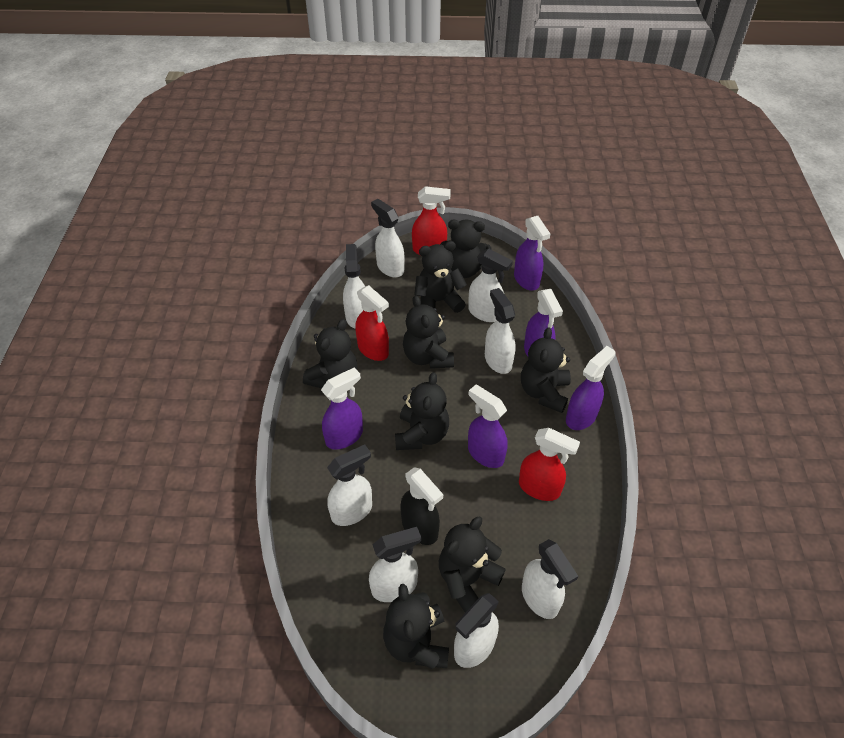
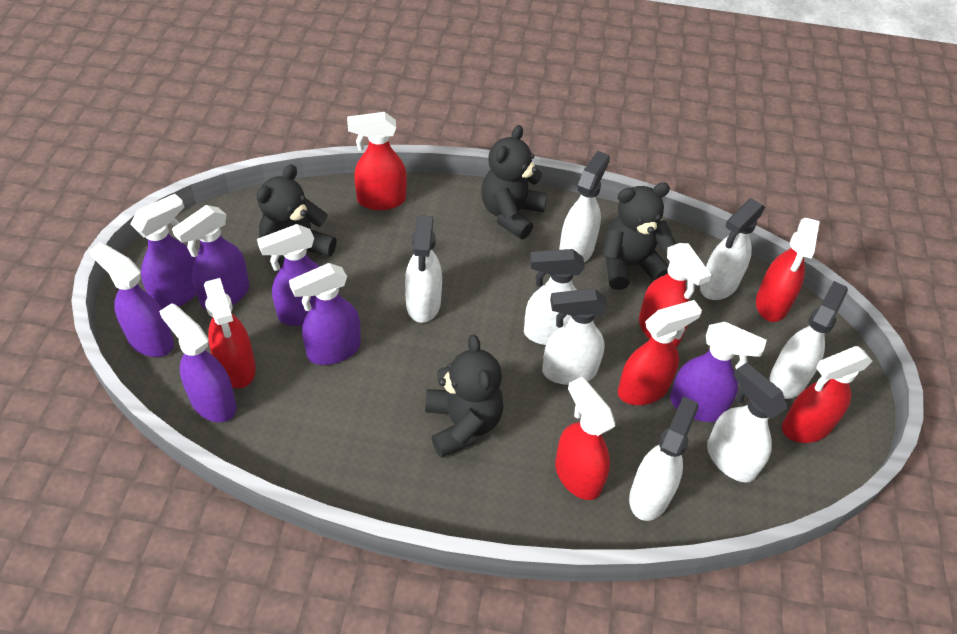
black spray bottle: [400,467,443,545] = 1 -> none = 0
black teddy bear: [303,319,357,388] [383,584,449,669] [395,372,449,450] [403,295,454,369] [414,241,467,313] [439,517,506,613] [440,220,491,278] [521,327,571,413] = 8 -> [256,164,336,269] [425,335,503,458] [481,125,547,239] [602,183,676,290] = 4
purple spray bottle: [321,367,363,450] [468,385,508,468] [514,216,550,291] [524,289,563,356] [566,346,615,430] = 5 -> [89,242,174,357] [130,194,196,309] [159,303,237,422] [172,205,249,310] [257,224,320,326] [289,263,361,365] [670,322,767,422] = 7
red spray bottle: [355,285,389,361] [412,186,450,255] [519,428,580,501] = 3 -> [204,278,256,389] [347,112,407,210] [555,377,615,500] [618,300,702,405] [639,243,711,347] [756,218,820,322] [782,346,872,443] = 7

